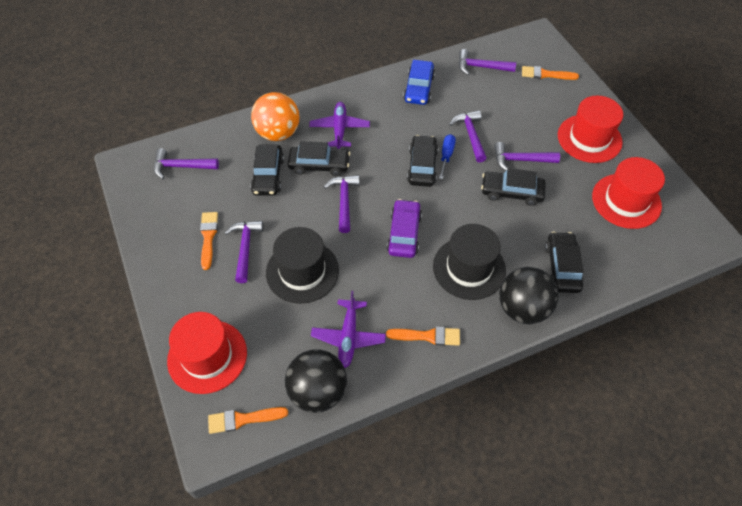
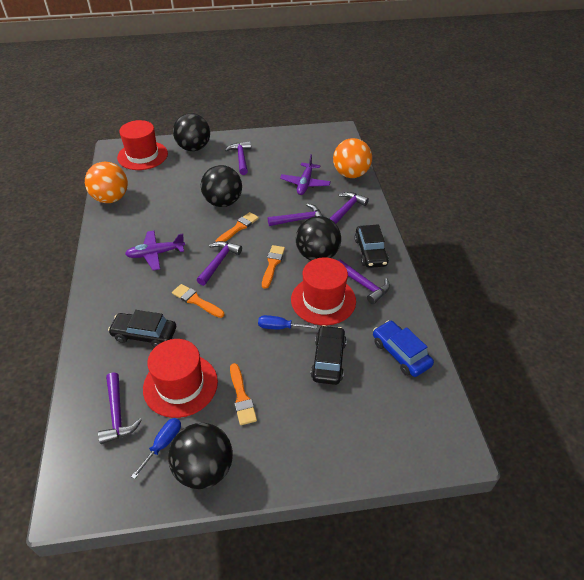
black ball: [285,349,347,413] [499,267,559,325] = 2 -> [168,423,233,489] [173,113,210,151] [201,165,242,207] [296,216,341,260] = 4
black car: [250,145,284,196] [288,141,350,176] [407,135,438,187] [481,168,546,206] [545,231,584,293] = 5 -> [108,310,176,347] [311,325,346,385] [355,224,389,268] = 3
black hat: [266,227,339,304] [433,224,506,300] = 2 -> none = 0
blue screwdriver: [439,134,456,179] = 1 -> [131,418,181,479] [258,315,317,329] = 2
orange ball: [251,92,300,141] = 1 -> [85,162,128,203] [333,138,372,178] = 2
purple car: [387,199,422,258] = 1 -> none = 0

